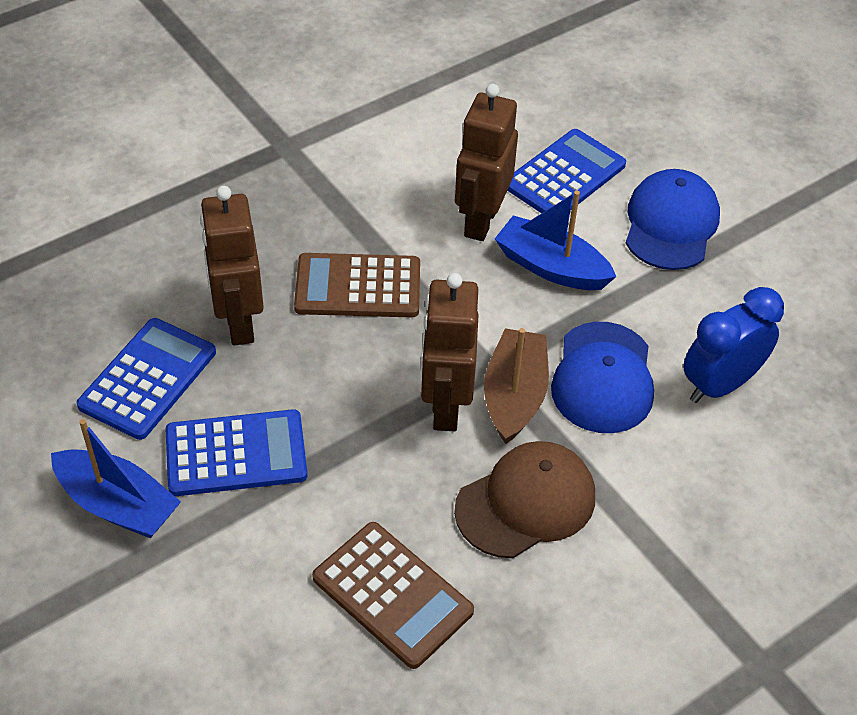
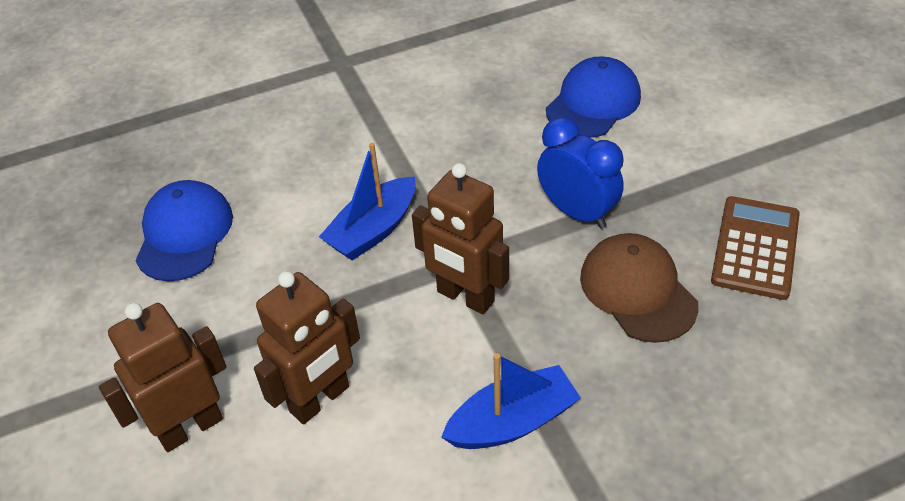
blue calculator: [77,318,216,440] [166,409,308,496] [507,129,626,213] = 3 -> none = 0
brown boat: [484,328,549,444] = 1 -> none = 0
brown calculator: [294,253,420,317] [312,522,474,669] = 2 -> [711,196,800,300] = 1

